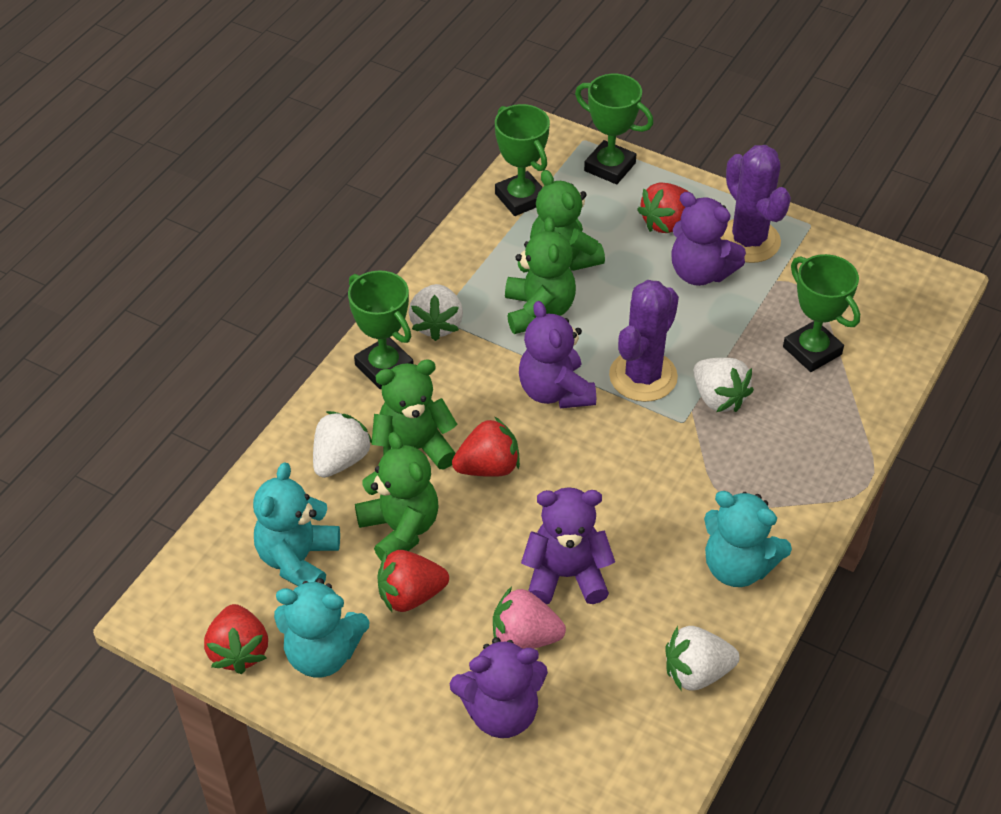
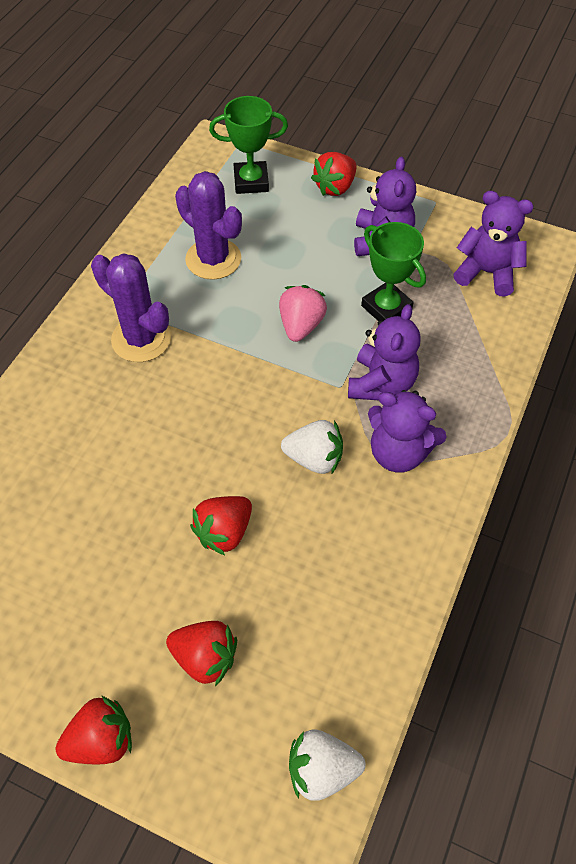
green teddy bear: [355,432,439,561] [371,359,458,469] [505,216,576,334] [530,170,605,271] = 4 -> none = 0
green trophy: [348,270,414,389] [495,104,550,216] [575,74,654,184] [783,254,860,372] = 4 -> [209,96,288,194] [361,222,426,321] = 2
turquoise teddy bear: [253,462,340,586] [274,578,369,678] [704,491,792,587] = 3 -> none = 0
white strawberry: [313,411,372,478] [409,284,463,341] [665,626,740,691] [694,358,754,412] = 4 -> [281,420,343,475] [289,730,366,801] = 2

